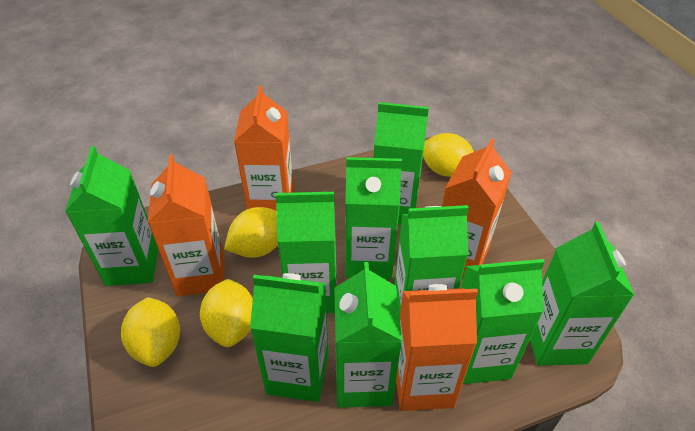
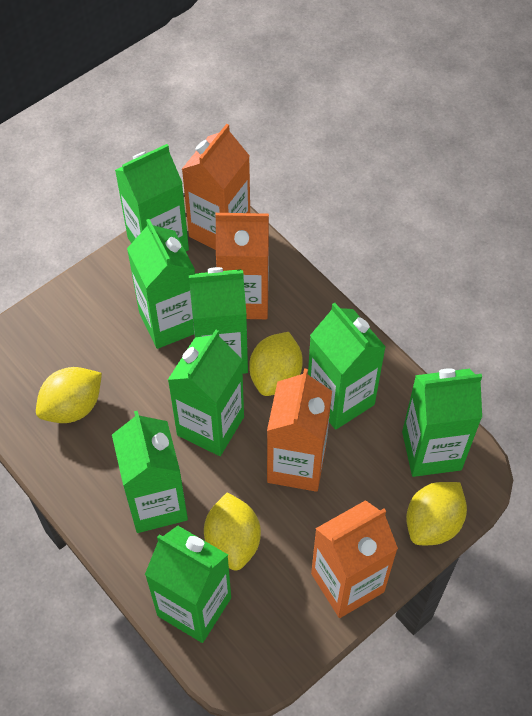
green carton: [65,146,158,286] [250,273,328,402] [275,192,336,313] [334,262,402,408] [345,157,402,279] [374,102,429,224] [394,205,469,317] [461,259,545,384] [530,222,634,366] = 9 -> [112,411,188,533] [115,144,189,251] [127,219,195,349] [145,526,231,643] [168,330,244,456] [189,267,248,374] [308,303,386,430] [402,368,482,477] = 8

